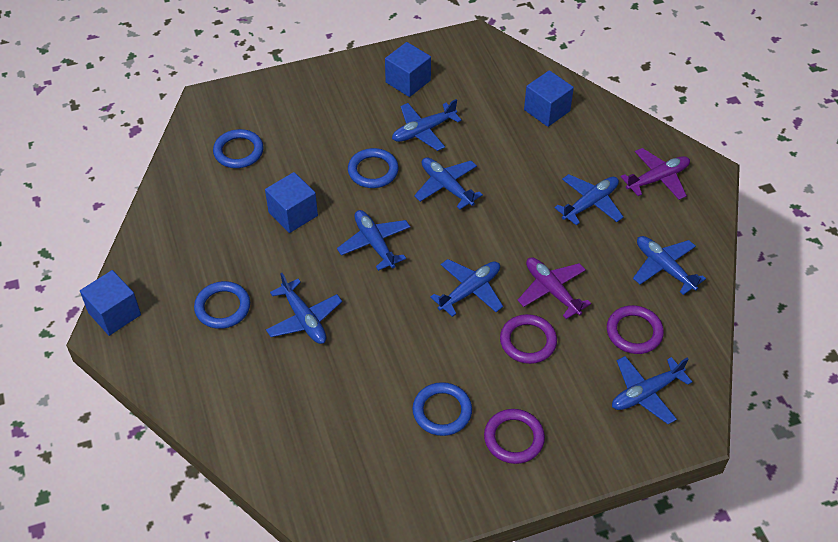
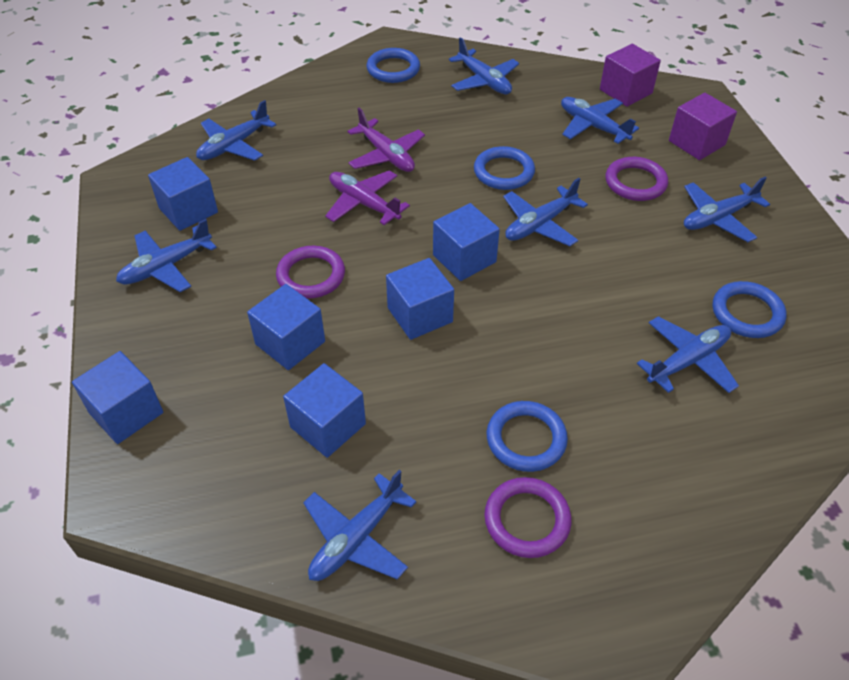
blue cube: [80,270,141,336] [265,172,318,233] [385,42,431,97] [524,70,574,127] = 4 -> [72,351,163,444] [148,157,218,231] [247,284,325,370] [283,363,366,458] [386,258,454,340] [433,203,500,281] = 6
purple cube: none = 0 -> [600,44,661,107] [669,93,737,160] = 2

